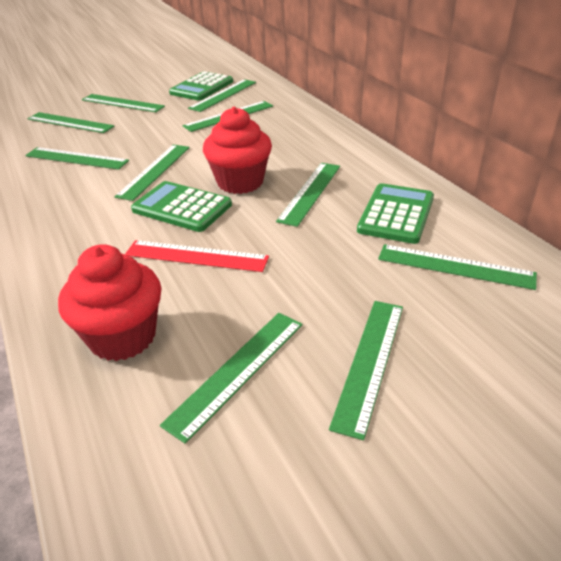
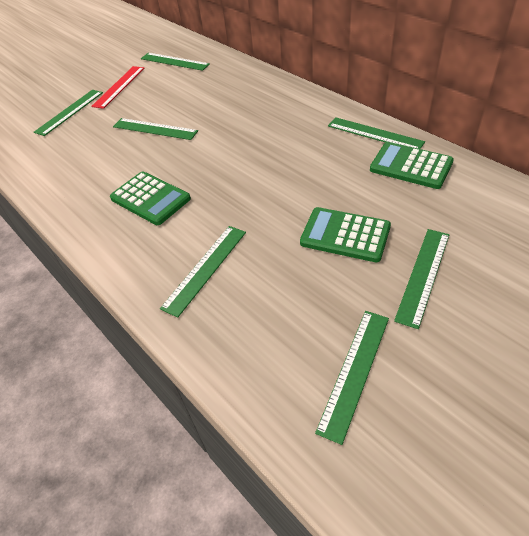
green ruler: [25,147,129,170] [27,112,115,133] [82,94,165,112] [115,145,190,201] [160,313,302,444] [182,101,273,132] [188,79,256,112] [276,163,340,227] [329,301,403,440] [378,244,537,290] = 10 -> [34,90,103,136] [113,118,198,140] [141,53,210,71] [160,226,246,318] [315,311,389,445] [328,117,425,149] [394,229,449,329] = 7
red cupcake: [58,244,161,361] [203,107,272,194] = 2 -> none = 0

